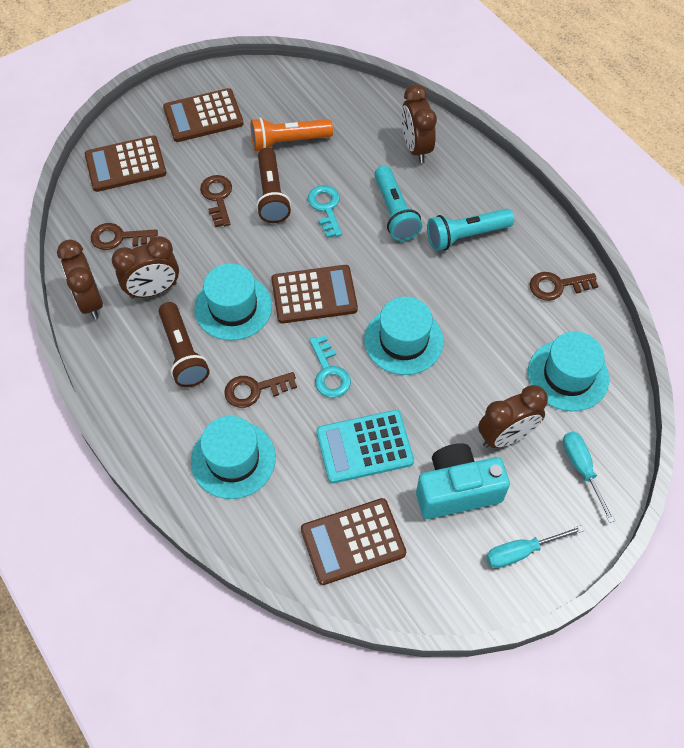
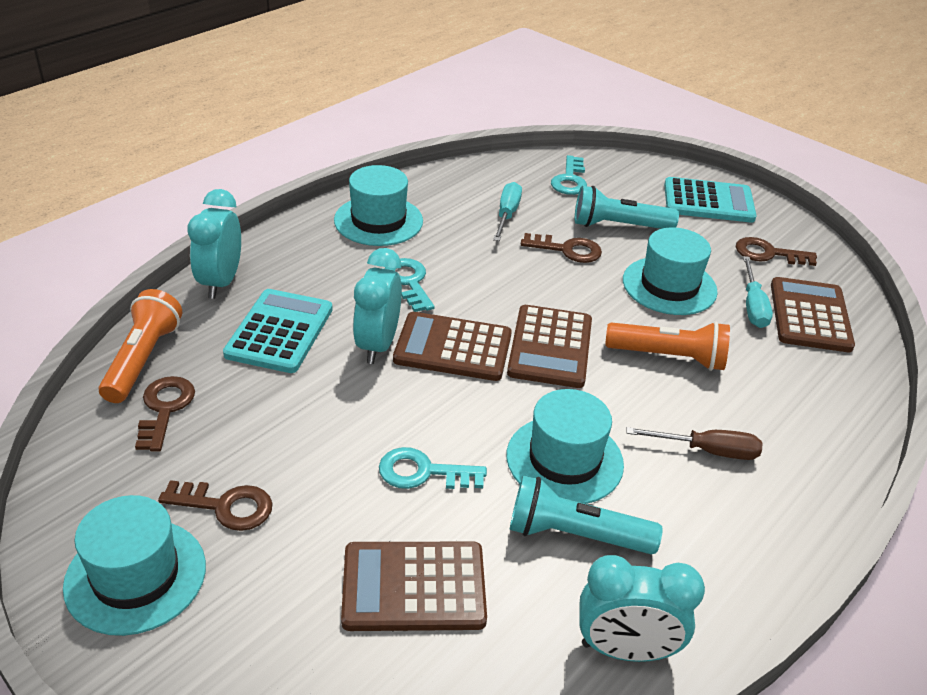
brown clock: [57,240,103,319] [112,236,179,299] [401,84,437,163] [478,385,548,448] = 4 -> none = 0
brown flashlight: [159,302,210,387] [256,148,291,223] = 2 -> none = 0
brown screwdriver: none = 0 -> [627,427,762,460] = 1
orange flashlight: [250,118,333,151] = 1 -> [99,289,182,403] [605,321,730,371] = 2
turquoise calculator: [317,410,414,483] = 1 -> [223,289,333,373] [664,177,757,223] = 2
turquoise camera: [416,443,510,519] = 1 -> none = 0
turquoise clock: none = 0 -> [187,189,241,299] [353,248,402,364] [579,555,705,662] = 3
turquoise key: [308,185,342,238] [309,335,351,398] = 2 -> [379,447,487,489] [384,258,434,312] [551,155,587,195] = 3

